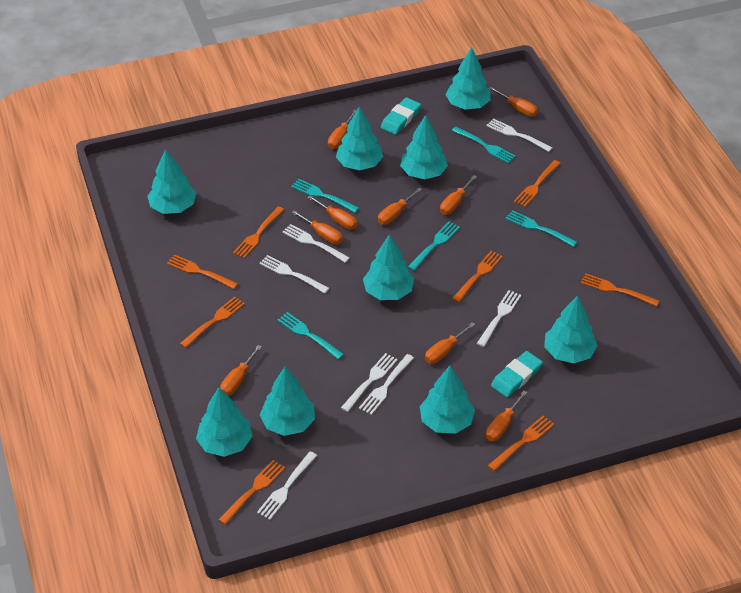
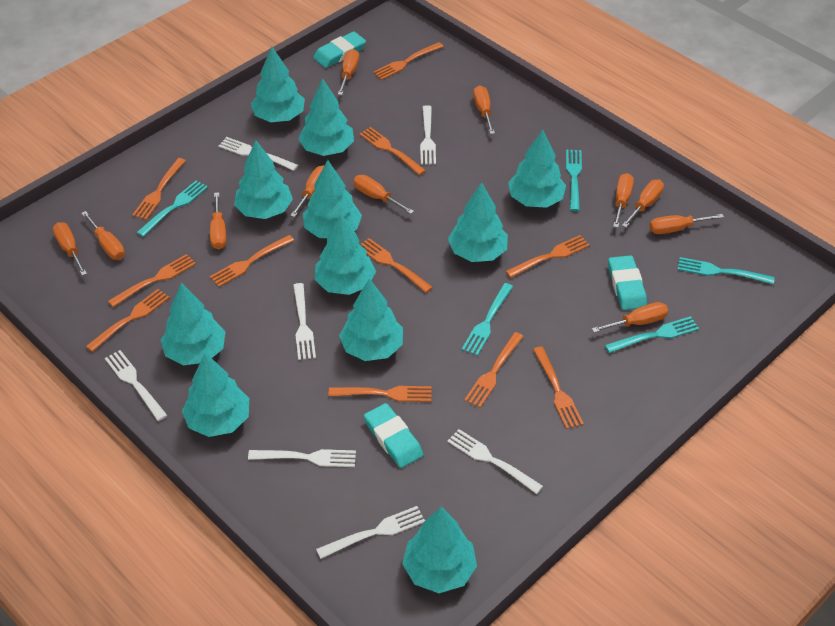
orange fork: [167,254,238,289] [180,297,245,348] [218,460,285,525] [233,207,284,258] [452,251,503,302] [488,416,554,471] [514,160,561,207] [580,273,659,306] = 8 -> [86,289,170,352] [108,254,196,307] [132,158,186,220] [210,235,294,287] [328,386,432,402] [359,127,426,175] [361,238,433,293] [373,42,444,80] [464,332,524,408] [505,235,590,278] [533,347,584,429] = 11
orange screwdriver: [220,345,262,395] [291,210,343,244] [307,195,357,230] [328,110,357,149] [378,187,422,225] [425,322,475,364] [440,175,477,215] [486,390,528,441] [489,87,538,117] = 9 -> [53,222,87,276] [81,211,125,260] [210,192,226,249] [290,165,325,217] [338,49,359,95] [353,175,414,214] [473,86,495,134] [592,302,668,333] [613,173,634,228] [622,179,664,227] [649,214,724,234] = 11
turquoise eraser: [381,98,421,135] [491,351,543,397] = 2 -> [313,31,366,68] [364,403,423,468] [608,255,647,310] = 3
turquoise tree: [148,149,196,214] [196,387,252,457] [260,367,315,436] [336,107,383,170] [363,234,414,300] [400,115,448,179] [419,365,475,434] [445,47,491,110] [544,295,598,363] = 9 -> [161,283,226,365] [182,353,249,437] [234,140,293,219] [251,47,305,122] [298,78,354,156] [303,160,362,238] [315,214,376,295] [339,278,403,361] [402,507,477,593] [448,182,508,262] [508,129,566,208] = 11

